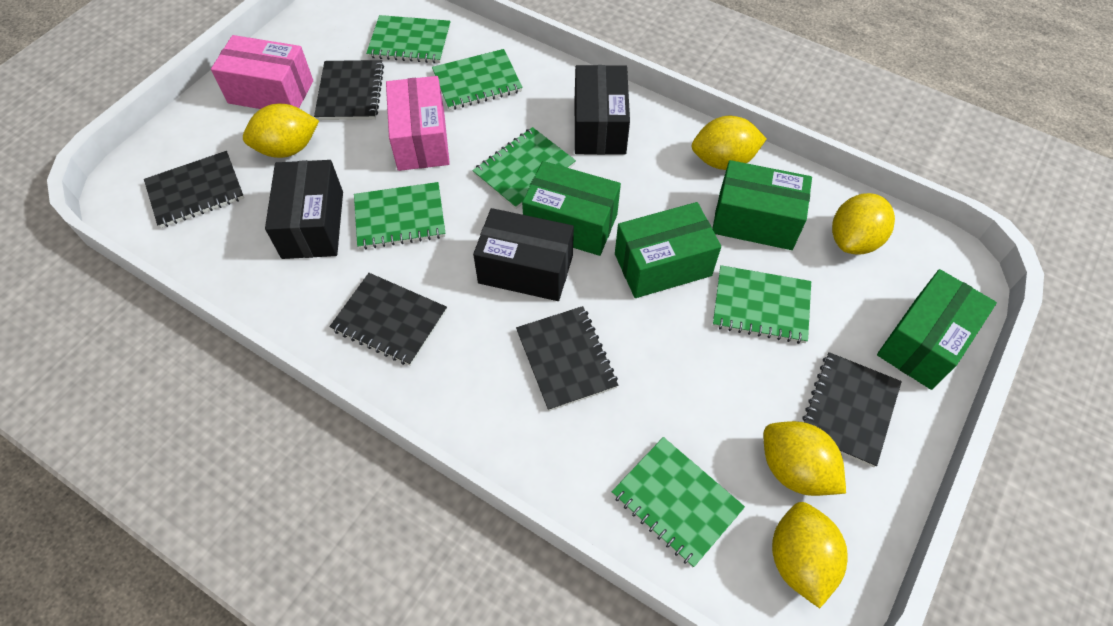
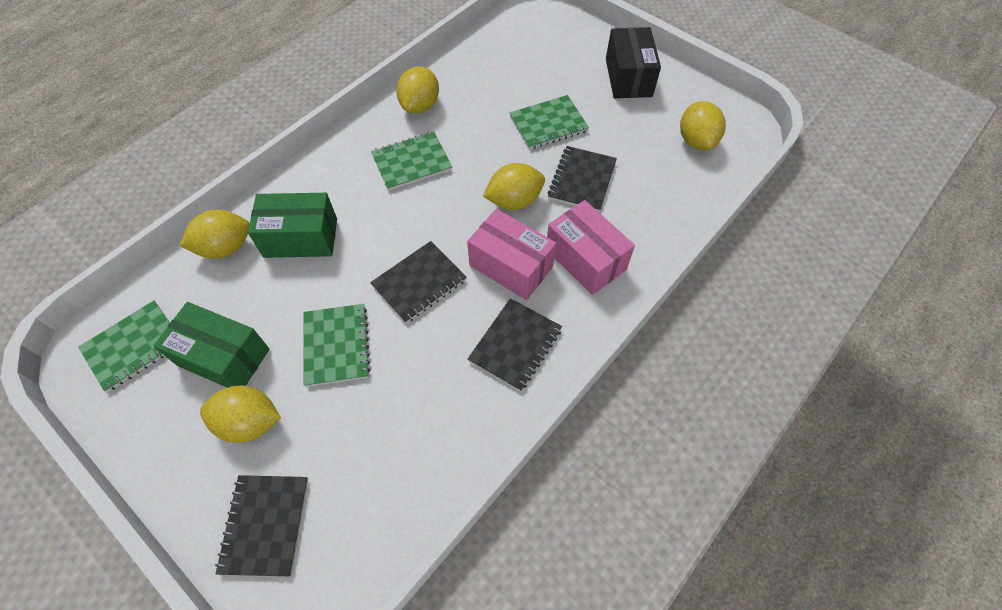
black box: [265,160,343,259] [473,208,574,301] [575,65,630,155] = 3 -> [606,27,661,98] = 1
black notebook: [144,151,244,228] [314,60,384,120] [329,273,447,366] [516,306,618,411] [802,352,902,467] = 5 -> [215,475,308,576] [370,241,467,323] [468,298,562,392] [548,146,617,212] = 4
green box: [522,161,621,256] [615,202,721,298] [712,160,812,250] [877,269,997,390] = 4 -> [153,302,270,388] [248,193,337,258] = 2
green notebook: [354,182,445,249] [366,15,451,63] [432,49,523,110] [472,127,576,209] [612,437,745,567] [713,265,811,344] = 6 -> [78,300,170,392] [303,304,371,387] [371,132,452,191] [510,95,589,149] = 4

